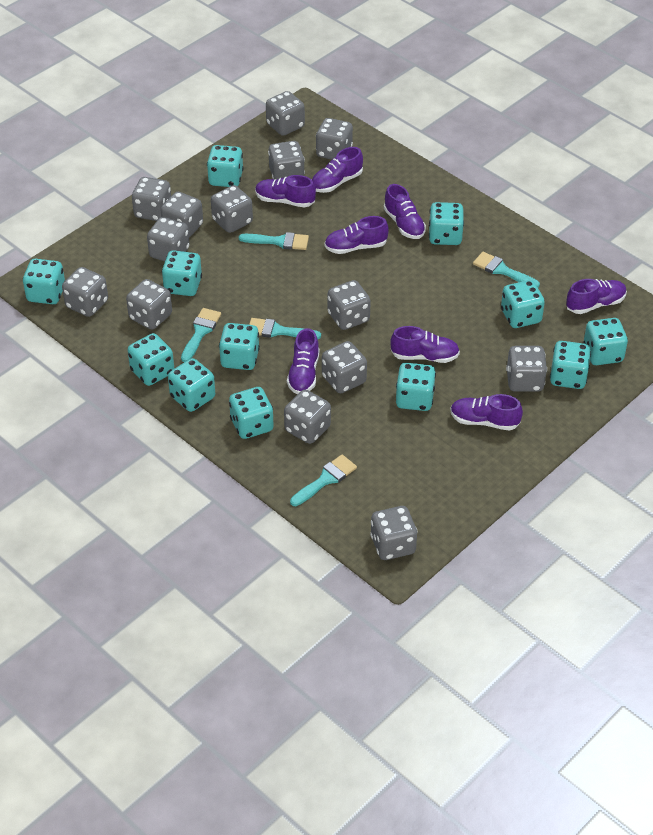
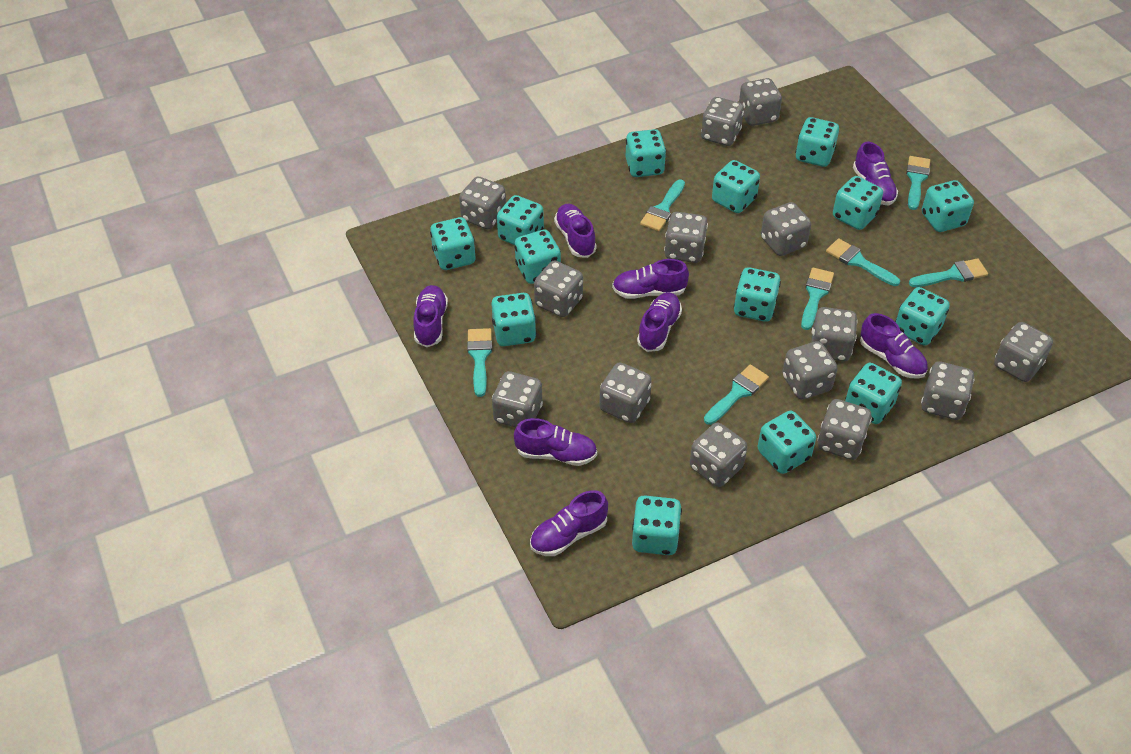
turquoise brush: [181,308,221,362] [239,232,309,250] [249,318,321,339] [290,455,357,506] [473,252,540,287] = 5 -> [467,328,492,397] [640,179,685,231] [704,364,769,425] [801,268,834,330] [826,238,900,286] [906,156,930,210] [909,258,988,287] = 7
turquoise dice: [23,259,65,304] [128,333,174,386] [162,250,202,296] [168,358,215,412] [207,145,244,187] [219,323,260,370] [229,387,274,439] [396,363,436,411] [429,202,464,245] [501,280,545,328] [550,341,591,389] [583,318,628,365] = 12 -> [430,217,475,270] [491,293,536,346] [497,195,544,245] [515,230,561,284] [626,129,666,177] [632,495,682,555] [712,160,760,213] [734,267,781,322] [758,411,816,474] [795,117,839,167] [833,176,883,230] [845,363,902,424] [895,287,950,346] [922,180,974,232] = 14

